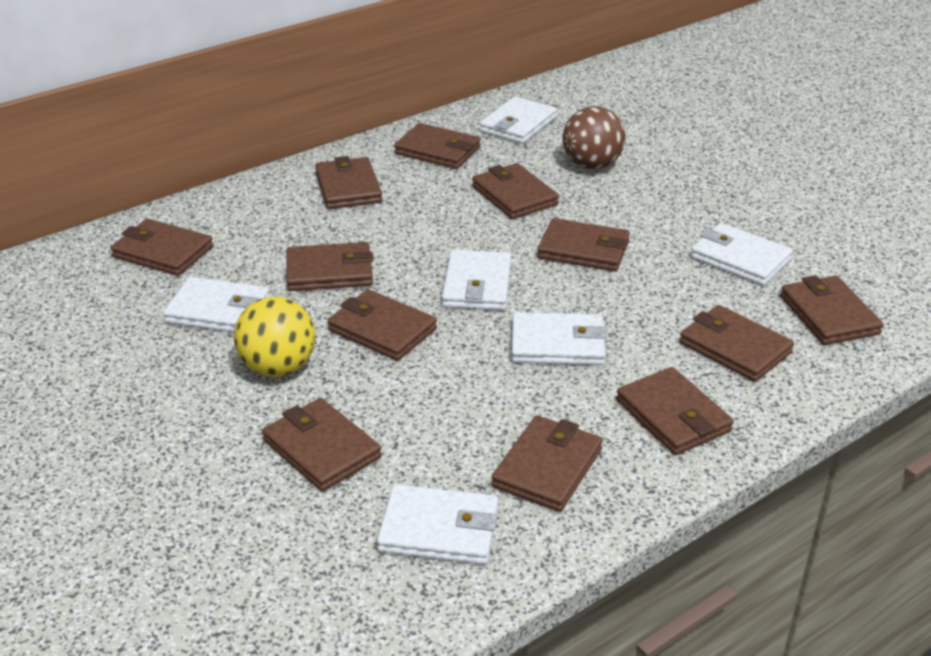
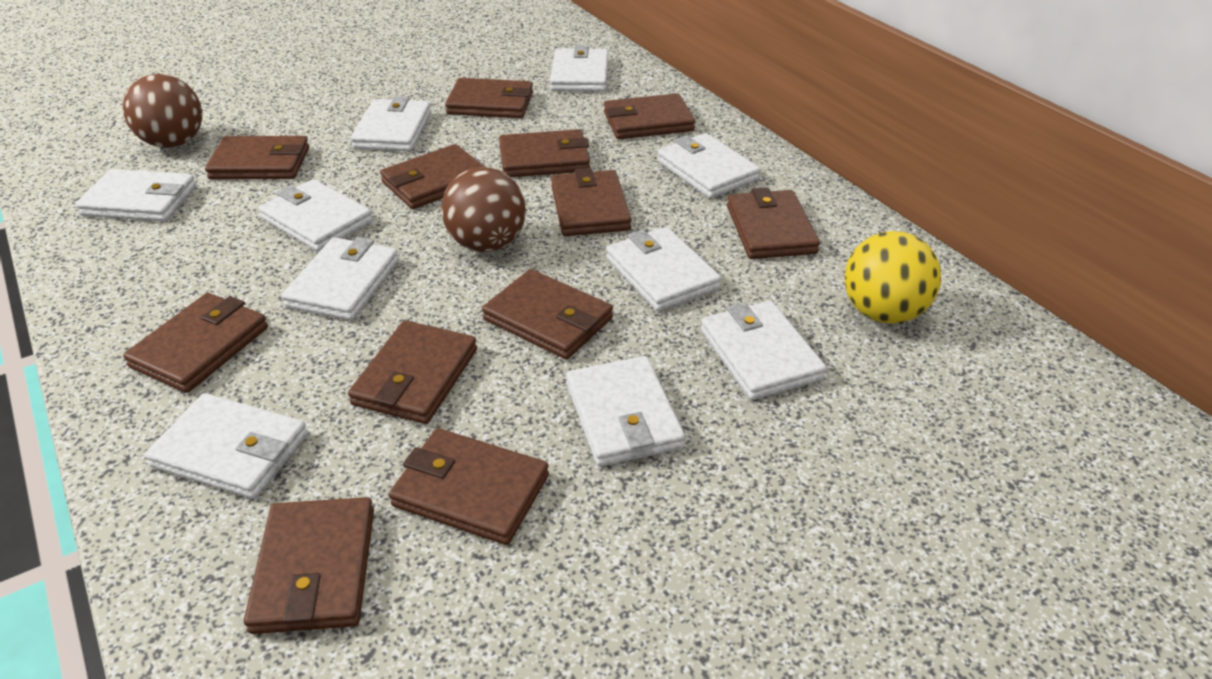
brown ball: [563,106,625,169] = 1 -> [123,74,202,148] [441,167,526,252] = 2
white wallet: [163,277,270,333] [377,484,498,565] [442,250,512,310] [480,97,557,144] [512,312,607,365] [690,223,793,286] = 6 -> [75,169,196,222] [145,393,308,499] [258,179,373,252] [281,237,399,321] [351,96,431,151] [550,45,608,92] [566,356,685,467] [606,227,721,311] [657,133,761,198] [701,301,827,400] = 10

